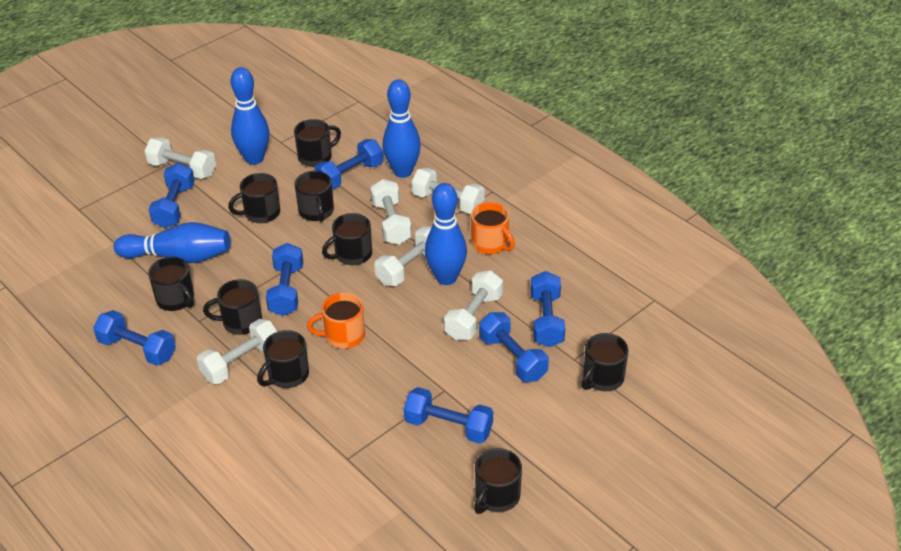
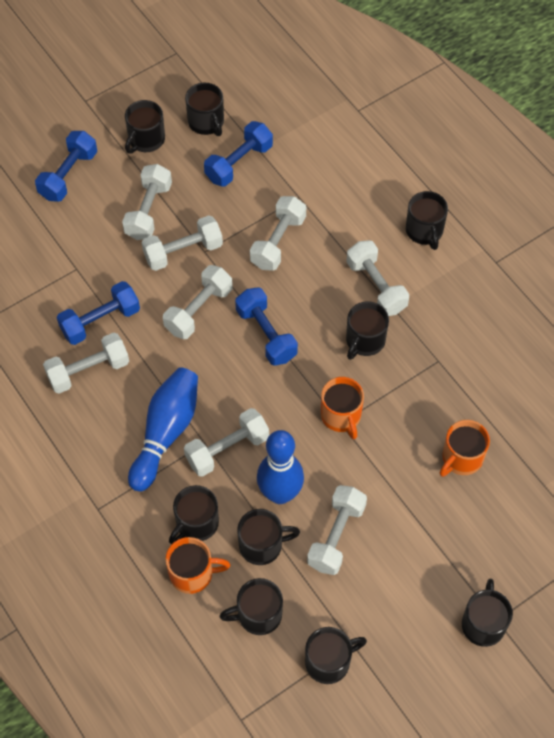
blue bowling pin: [114,222,230,263] [231,67,269,165] [383,79,421,178] [425,183,467,285] = 4 -> [128,367,198,492] [257,430,304,504] = 2
blue dumbbell: [93,310,176,366] [149,163,194,228] [266,243,303,316] [314,139,383,190] [404,387,493,444] [479,312,549,382] [530,271,565,347] = 7 -> [35,131,97,202] [57,281,140,345] [204,121,273,187] [235,287,298,366] = 4
orange mug: [307,292,365,349] [471,202,515,254] = 2 -> [165,537,230,594] [321,377,364,439] [439,420,490,477] = 3
white dumbbell: [144,137,216,179] [197,319,278,384] [370,179,412,245] [374,226,432,286] [412,168,485,214] [444,271,503,341] = 6 -> [43,332,129,394] [122,164,172,240] [142,215,223,271] [163,265,233,339] [184,408,269,477] [250,196,306,271] [307,485,367,575] [346,240,409,316] = 8

